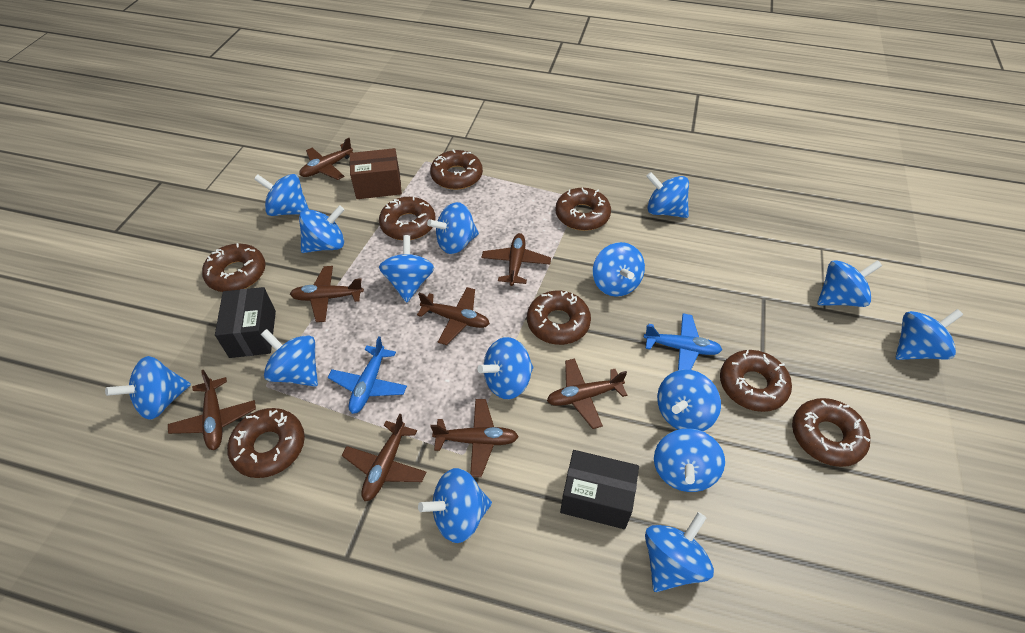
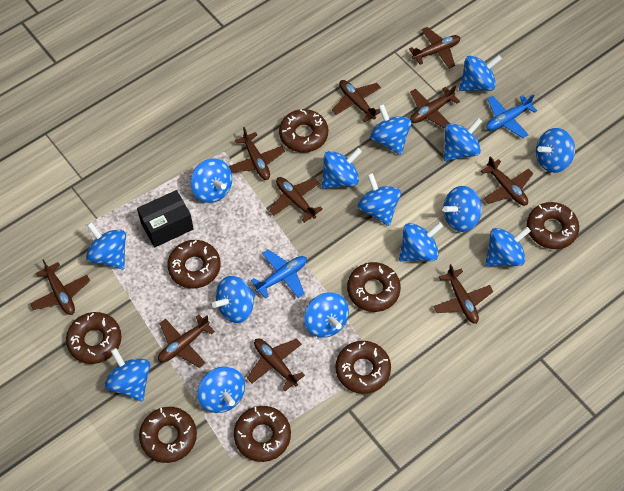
black box: [215,287,276,358] [560,450,639,529] = 2 -> [137,190,194,248] = 1
brown box: [350,148,402,199] = 1 -> none = 0
brown plane: [168,370,256,450] [290,266,364,322] [299,138,354,180] [341,413,426,501] [417,287,490,345] [430,399,519,477] [482,233,551,286] [547,358,627,429] = 8 -> [30,259,90,315] [158,314,215,368] [229,127,285,180] [247,338,305,391] [269,177,323,223] [332,80,381,123] [409,27,460,69] [410,85,460,128] [433,264,493,324] [481,156,533,206] = 10

